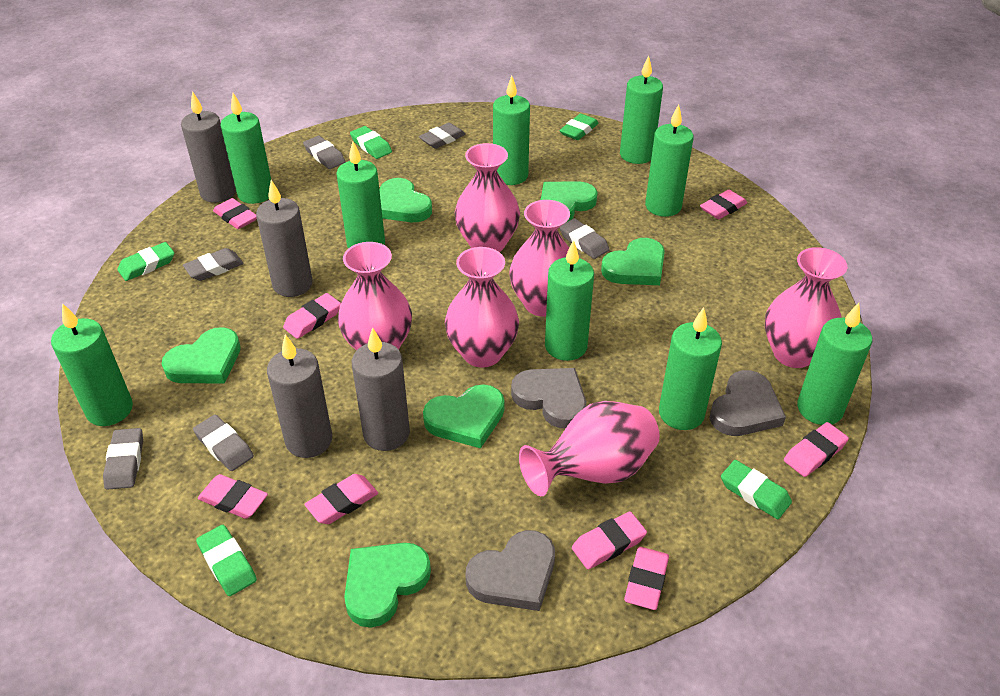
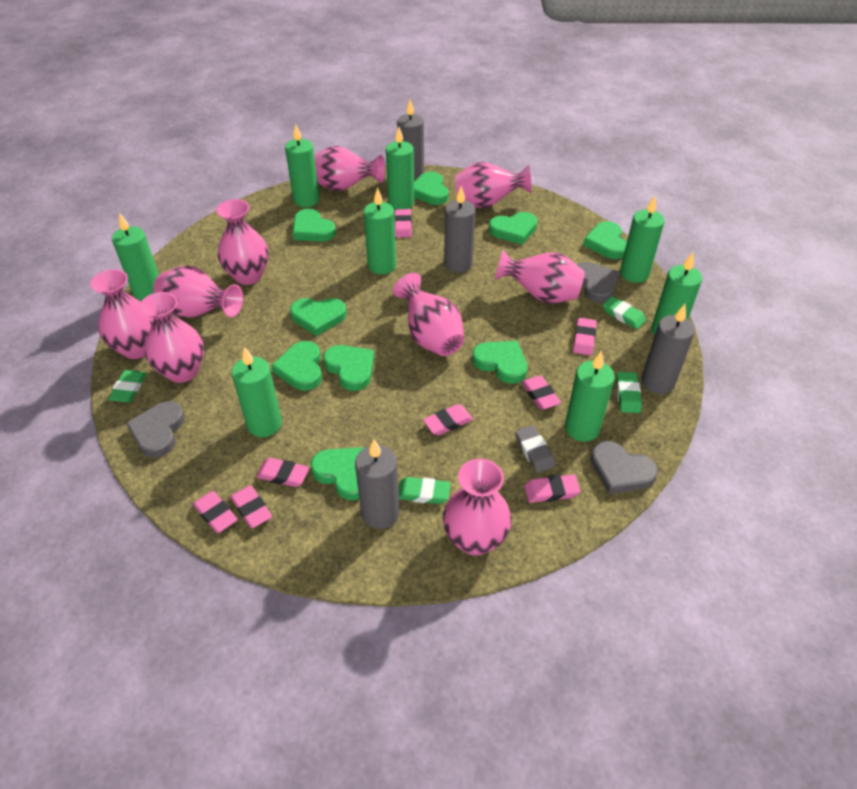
green candle: [51,303,133,426] [220,93,271,204] [336,142,385,249] [493,76,530,185] [545,240,594,361] [620,56,663,164] [645,105,694,217] [659,307,722,430] [797,303,872,425] = 9 -> [112,213,159,300] [231,347,282,437] [285,124,320,207] [364,187,396,275] [386,127,414,209] [565,351,615,442] [620,196,665,283] [651,253,702,335] = 8
green eraser: [117,242,174,281] [196,525,257,596] [350,126,392,159] [559,114,599,140] [721,460,792,519] = 5 -> [108,370,147,402] [398,477,451,504] [603,296,646,329] [616,372,642,413] = 4
green heart: [162,327,241,383] [344,543,431,628] [379,178,432,222] [423,384,504,448] [541,182,598,222] [601,238,665,285] = 6 -> [271,341,322,391] [290,298,347,336] [292,209,336,242] [311,447,365,500] [323,345,374,391] [414,172,449,205] [472,341,528,384] [489,212,537,244] [583,221,627,259] = 9
grey eraser: [103,428,143,490] [183,248,244,281] [193,415,254,471] [303,136,346,169] [419,123,466,149] [559,218,610,259] = 6 -> [515,425,555,473] = 1
pink vase: [338,242,412,351] [445,247,519,367] [455,143,520,252] [509,200,570,317] [519,401,660,496] [765,247,847,368] = 6 -> [90,269,154,359] [139,292,204,383] [153,266,243,318] [216,199,269,285] [314,146,385,191] [393,273,464,356] [443,459,511,556] [455,162,532,208] [495,250,585,304] = 9

